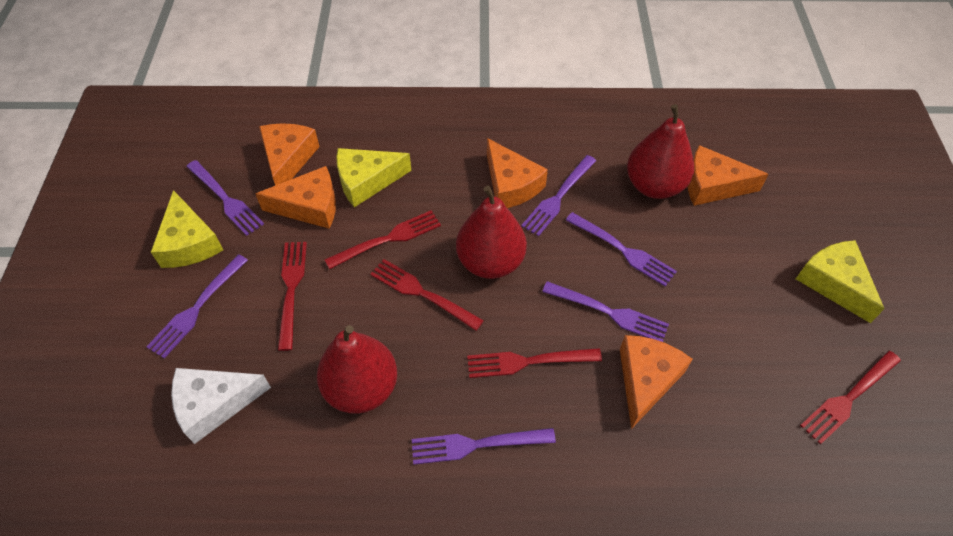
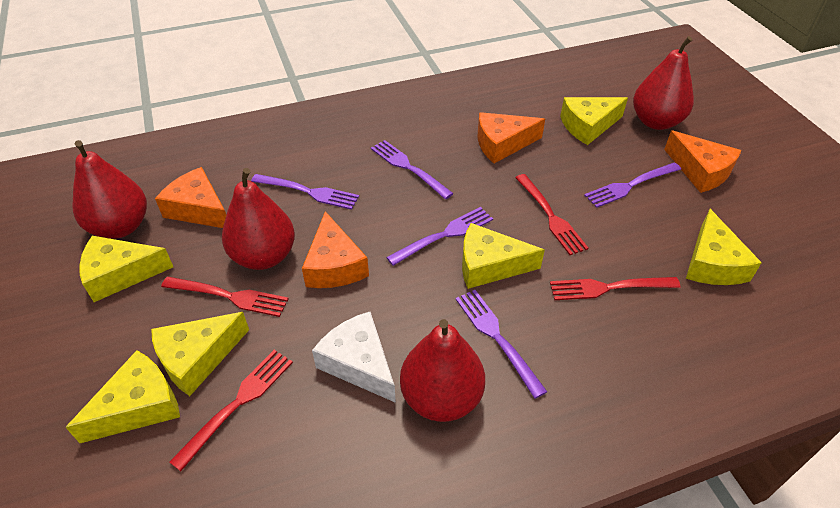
orange cheese: [256,166,336,229] [259,123,320,186] [487,138,548,208] [620,335,693,429] [687,145,769,206] = 5 -> [155,167,226,228] [302,211,369,288] [478,112,545,163] [664,130,742,193] = 4
purple fork: [146,254,248,358] [186,160,264,236] [412,428,556,465] [521,155,596,236] [542,281,669,342] [566,212,677,287] = 6 -> [251,174,359,210] [371,140,454,199] [386,207,493,266] [456,290,547,399] [584,162,681,208] = 5
red fork: [278,242,307,351] [325,210,441,269] [370,259,484,331] [467,348,602,378] [800,350,901,444] = 5 -> [161,277,288,317] [169,350,293,471] [515,174,588,255] [550,277,680,300] = 4
red pear: [317,325,397,414] [456,186,527,279] [627,104,694,199] = 3 -> [72,140,147,239] [222,168,295,270] [400,319,485,422] [633,36,694,130] = 4
yellow cheese: [151,190,223,268] [336,148,411,207] [796,240,885,323] = 3 -> [65,350,180,443] [79,236,173,302] [151,312,249,396] [462,223,545,289] [560,97,628,145] [686,209,762,285] = 6

